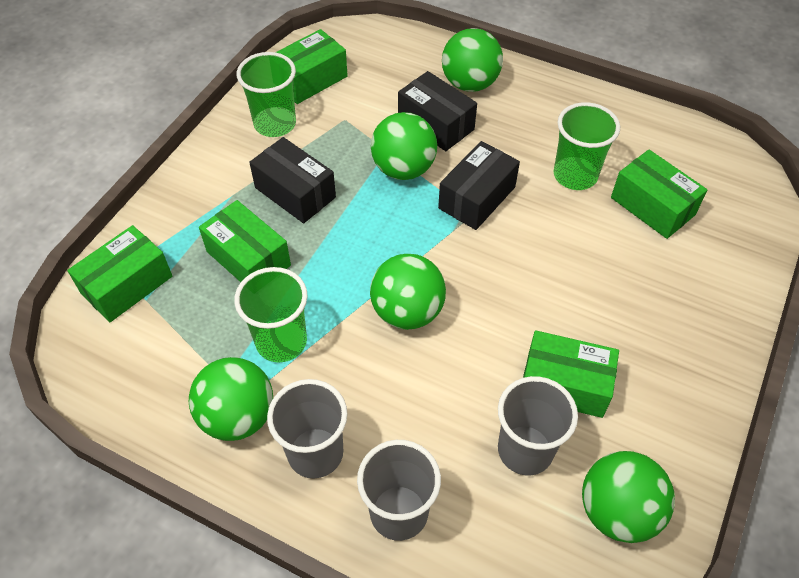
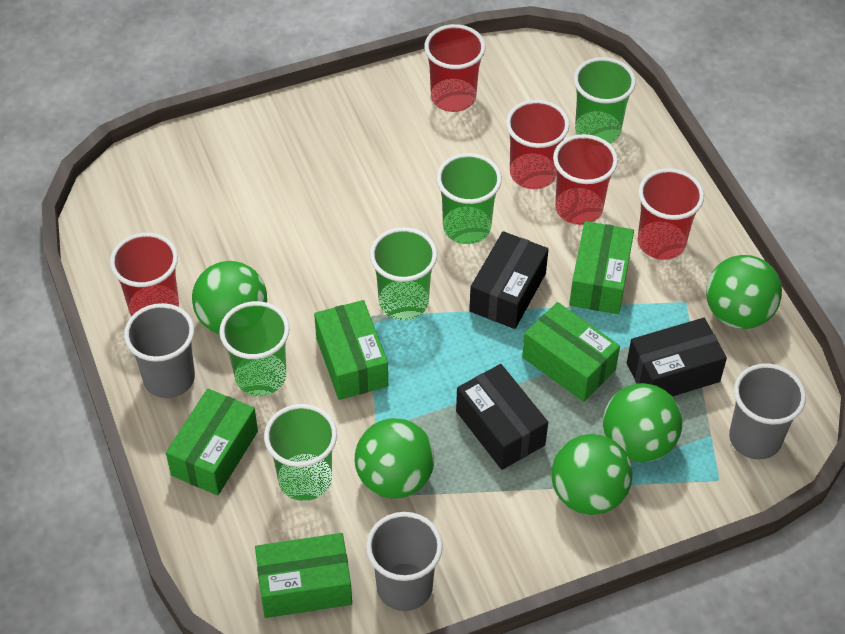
green cup: [234,267,307,362] [237,52,296,137] [554,102,620,190] = 3 -> [219,301,290,396] [264,404,337,501] [370,227,437,320] [437,153,502,244] [574,57,636,144] = 5
red cup: none = 0 -> [110,233,179,316] [424,24,485,112] [506,100,570,189] [553,134,618,225] [638,168,704,260] = 5

